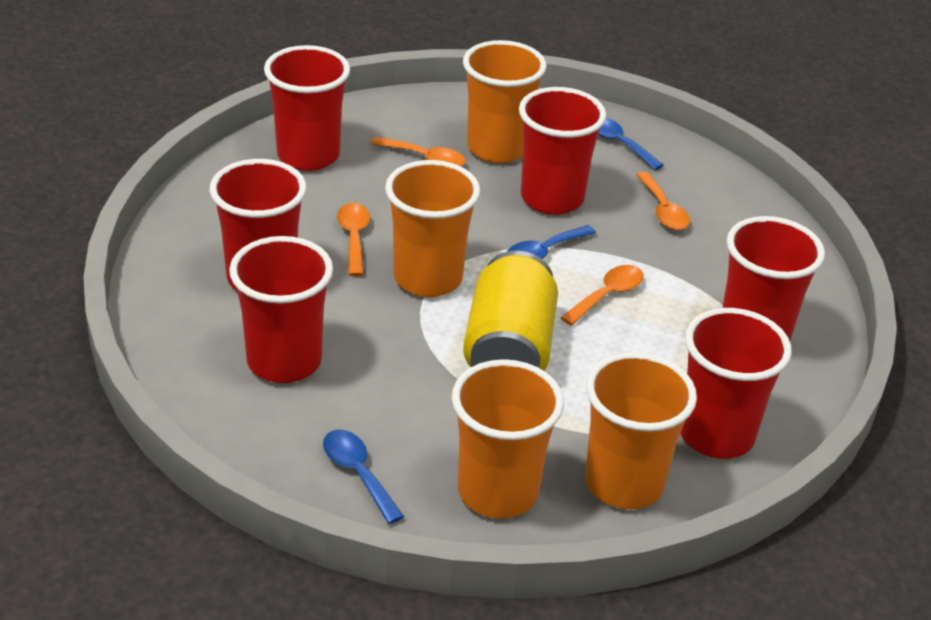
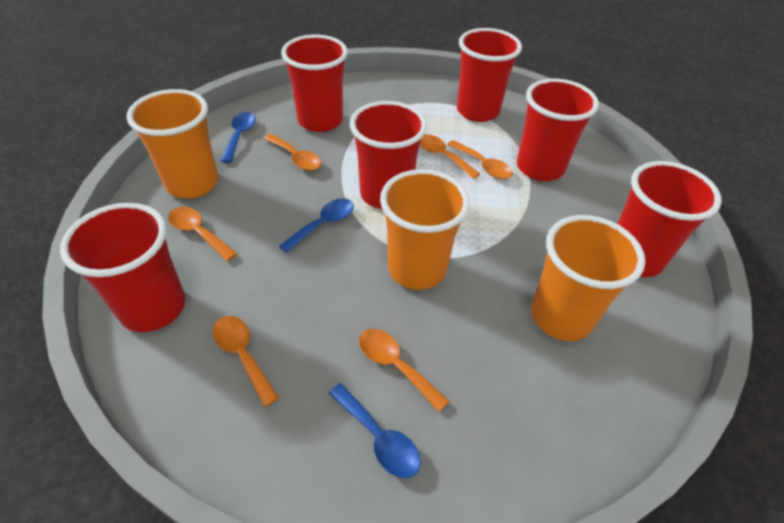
orange cup: [385,160,480,297] [452,359,564,519] [463,40,546,163] [585,352,697,509] = 4 -> [127,89,218,198] [380,169,470,290] [531,215,645,341] = 3
orange spoon: [337,203,370,276] [371,137,466,166] [560,265,644,326] [637,172,690,230] = 4 -> [168,207,237,261] [213,316,279,407] [264,134,321,171] [359,329,449,412] [420,134,480,179] [447,140,513,179] = 6
yellow can: [463,251,558,371] = 1 -> none = 0

